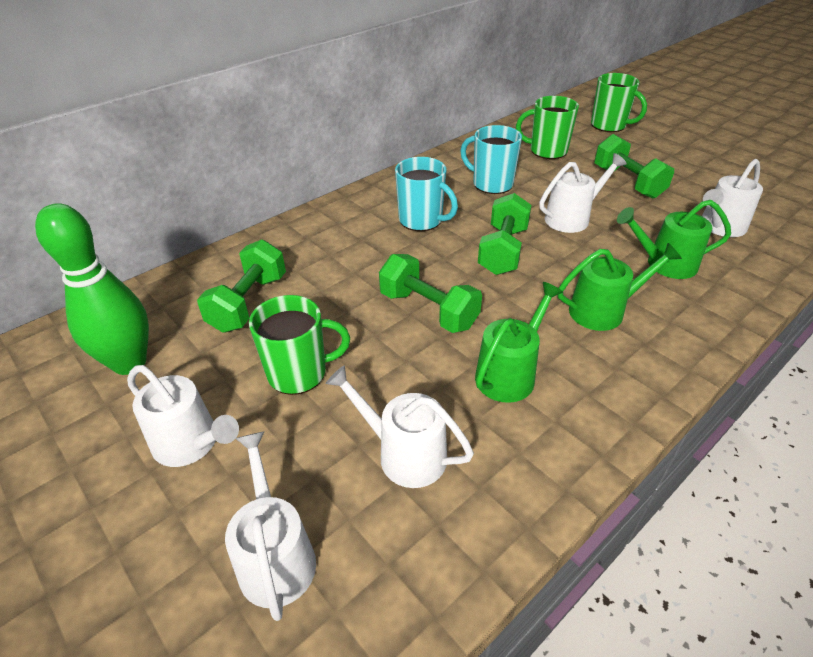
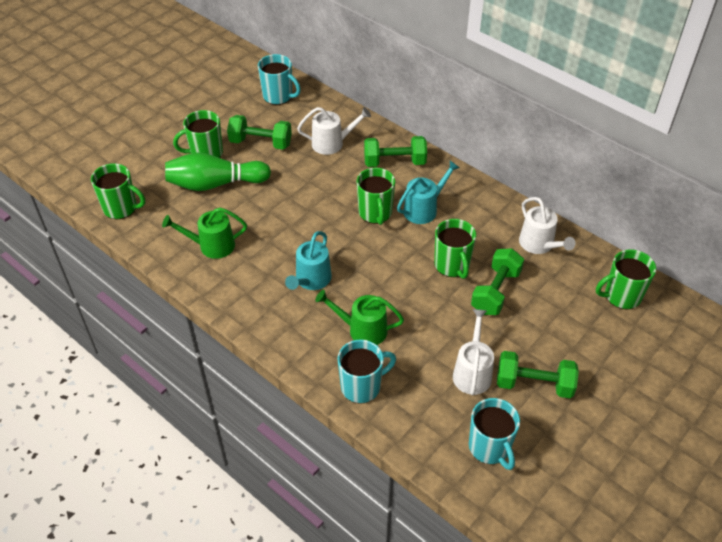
green mug: [249,295,350,395] [516,96,579,159] [591,73,647,132] = 3 -> [91,163,145,219] [173,110,223,158] [356,168,395,225] [434,219,476,279] [596,249,656,310] = 5
green watering can: [475,282,563,403] [558,243,682,331] [617,200,731,279] = 3 -> [162,208,247,259] [315,290,404,345] = 2
turquoise mug: [395,157,458,231] [460,125,522,194] = 2 -> [258,54,301,105] [337,339,396,404] [469,398,520,470] = 3
turquoise watering can: none = 0 -> [285,231,332,290] [397,161,460,224] = 2
white watering can: [127,365,239,467] [225,431,316,621] [326,365,474,488] [540,153,627,233] [702,159,763,237] = 5 -> [297,107,371,155] [453,309,494,395] [519,197,575,254] = 3

